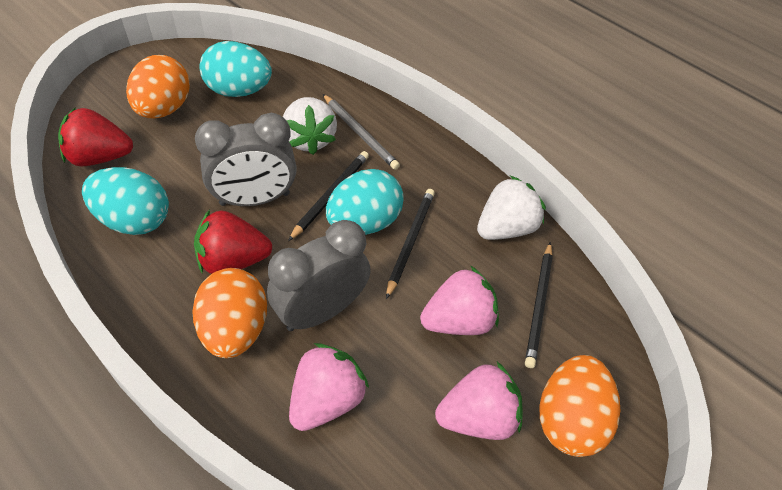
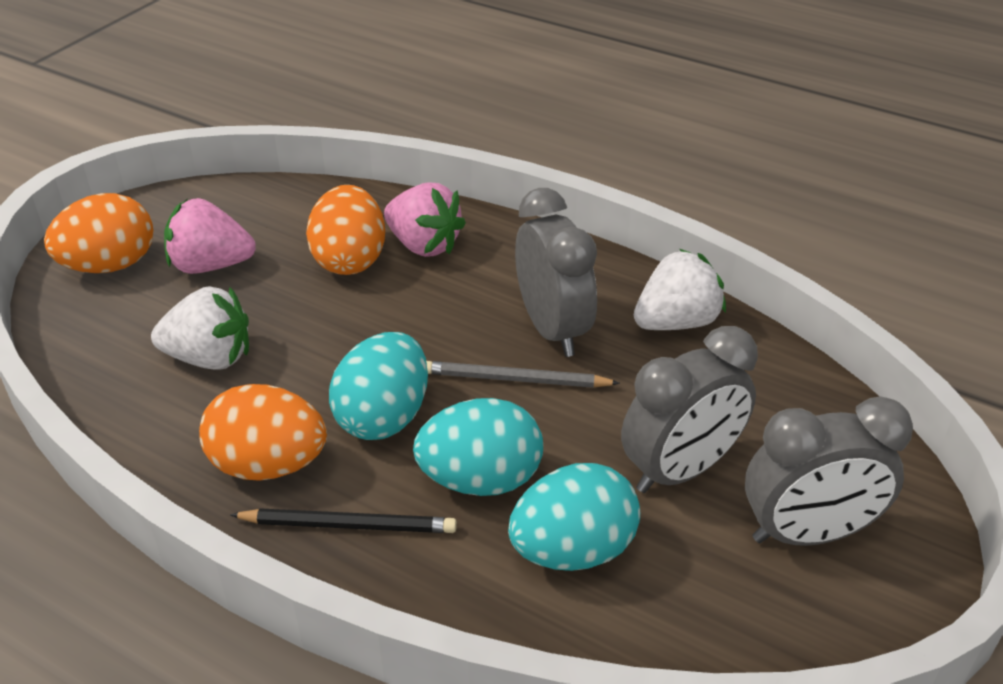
black pencil: [288,151,369,241] [386,189,435,299] [525,242,553,368] = 3 -> [230,508,457,533] = 1
grey clock: [195,113,297,206] [267,220,371,331] = 2 -> [515,188,597,357] [621,326,758,493] [745,396,913,546] = 3
pink strawberry: [289,343,369,431] [420,266,499,335] [435,362,523,440] = 3 -> [164,198,256,274] [384,183,466,257] = 2
red strawberry: [58,107,133,166] [194,210,272,274] = 2 -> none = 0

